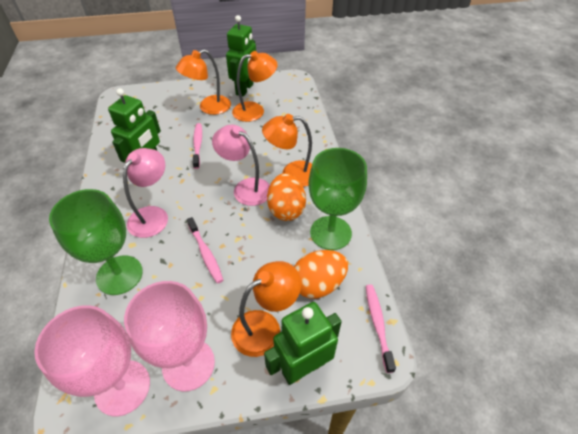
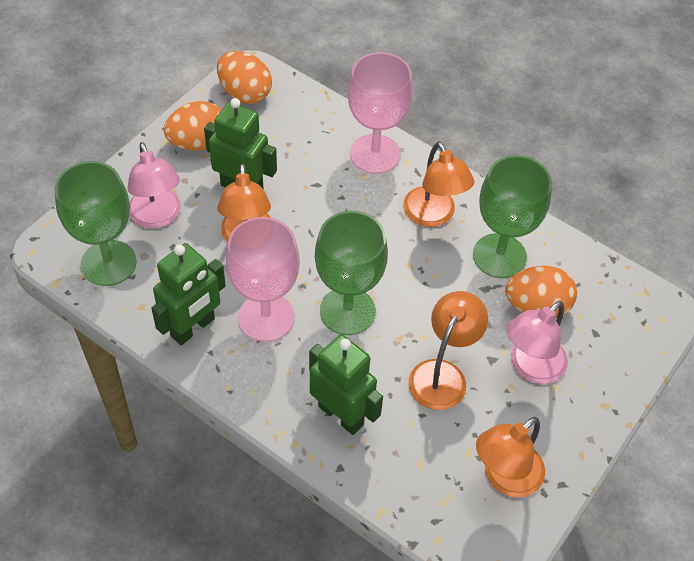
green goblet: [49,189,143,295] [308,148,367,250] = 2 -> [55,161,137,286] [315,211,388,335] [473,155,552,278] = 3
orange egg: [267,173,306,221] [294,250,348,298] = 2 -> [163,101,222,151] [217,51,272,104] [505,266,577,318] = 3
pink toothbrush: [187,217,223,284] [193,123,202,169] [366,284,396,373] = 3 -> none = 0

